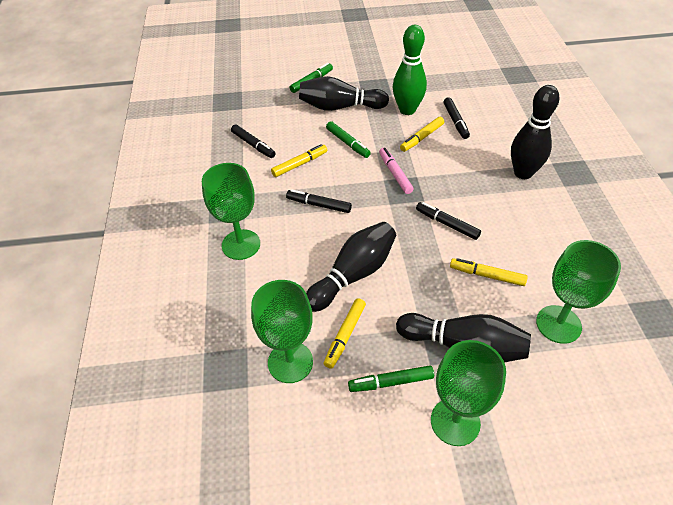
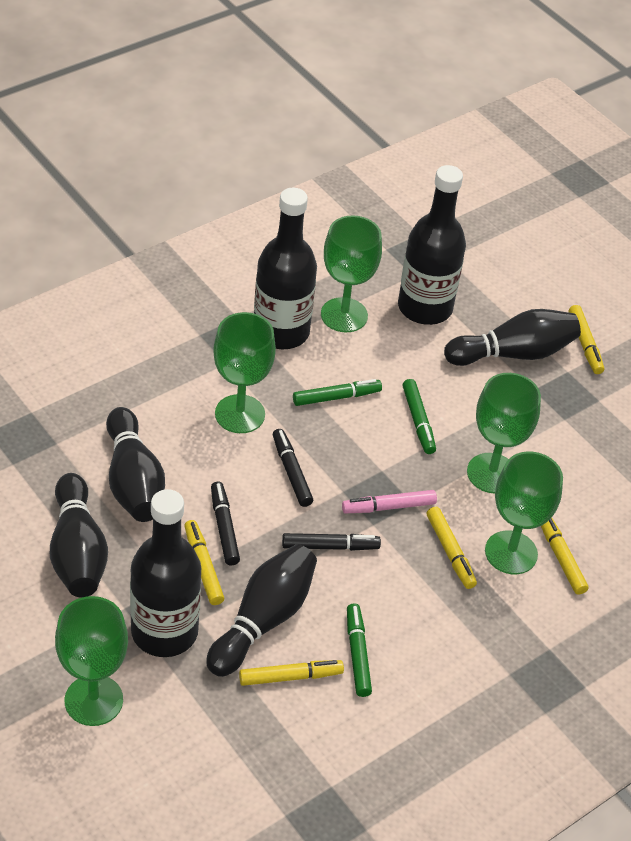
black bottle: none = 0 -> [130,489,201,657] [254,188,317,349] [398,165,466,325] = 3
black marker: [231,124,275,158] [286,189,352,213] [416,202,481,240] [444,97,470,139] = 4 -> [211,482,240,565] [273,429,313,507] [282,533,381,551] = 3
green bowling pin: [393,25,427,115] = 1 -> none = 0
green goblet: [202,163,260,260] [251,280,313,383] [431,340,506,446] [536,240,621,344] = 4 -> [55,596,128,726] [213,312,276,433] [321,215,382,332] [467,373,541,494] [485,451,563,574] = 5
yellow marker: [271,144,327,177] [323,298,366,369] [400,117,444,152] [450,258,528,286] = 4 -> [184,520,224,605] [239,660,344,686] [427,507,477,589] [541,518,589,595] [569,305,604,374] = 5

